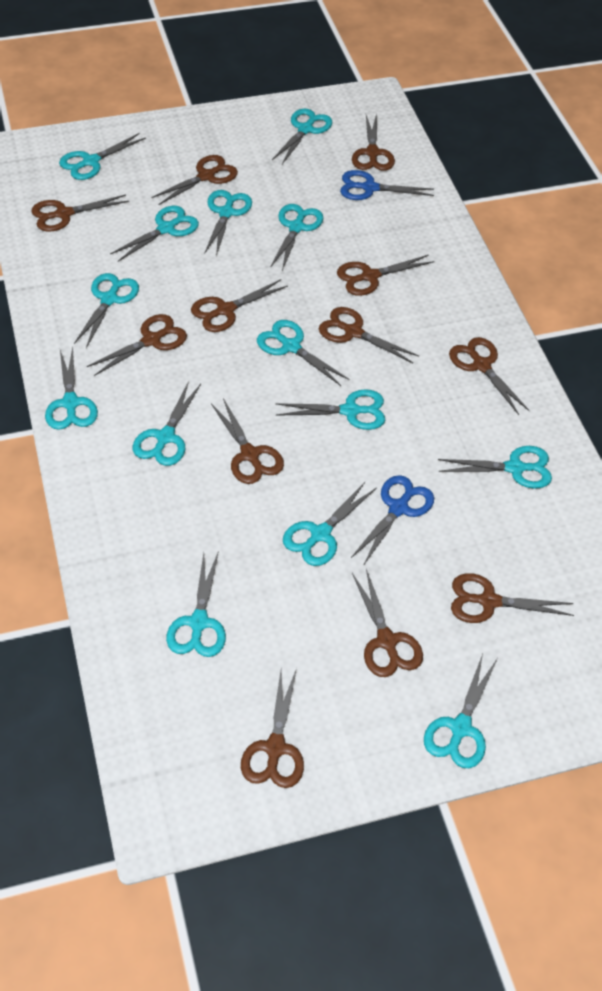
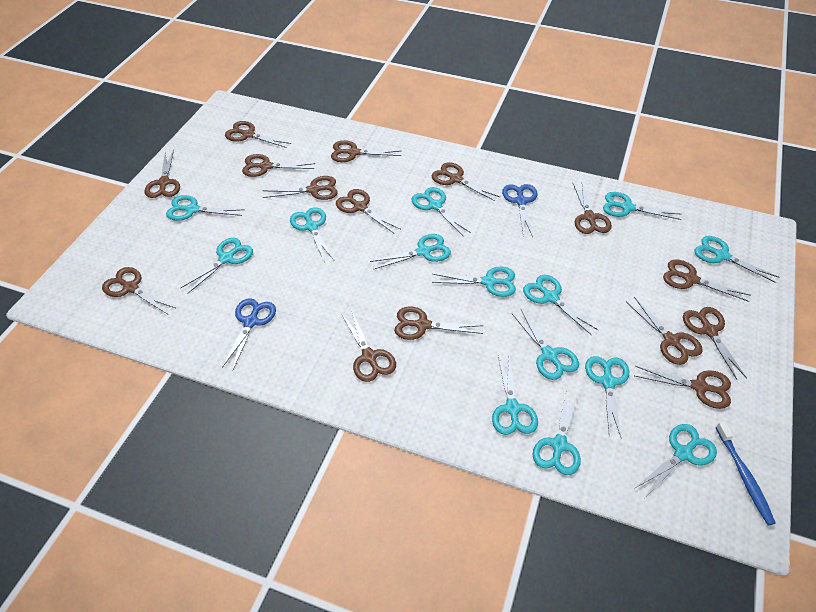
blue toothbrush: none = 0 -> [716,421,776,525] = 1
brown scissors: [31,195,129,232] [87,314,187,376] [151,155,238,205] [191,279,288,332] [211,398,284,484] [241,668,304,788] [319,307,419,363] [337,255,434,296] [352,113,395,171] [352,569,423,677] [449,337,530,415] [451,573,574,623] = 12 -> [102,267,175,314] [145,150,180,198] [225,121,291,148] [242,154,315,177] [262,176,338,200] [331,140,402,162] [336,189,400,233] [341,310,396,382] [394,307,483,340] [431,162,500,201] [573,183,612,234] [626,297,702,365] [635,366,731,409] [663,259,751,302] [683,307,747,380] = 15

